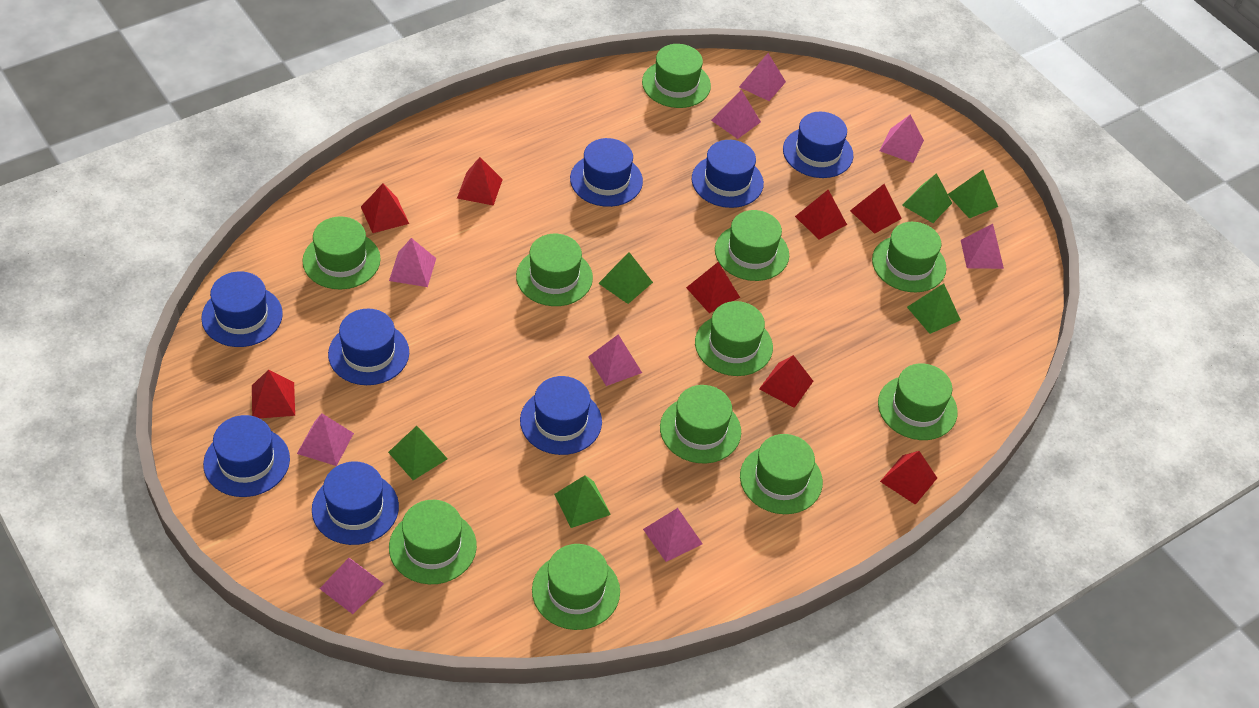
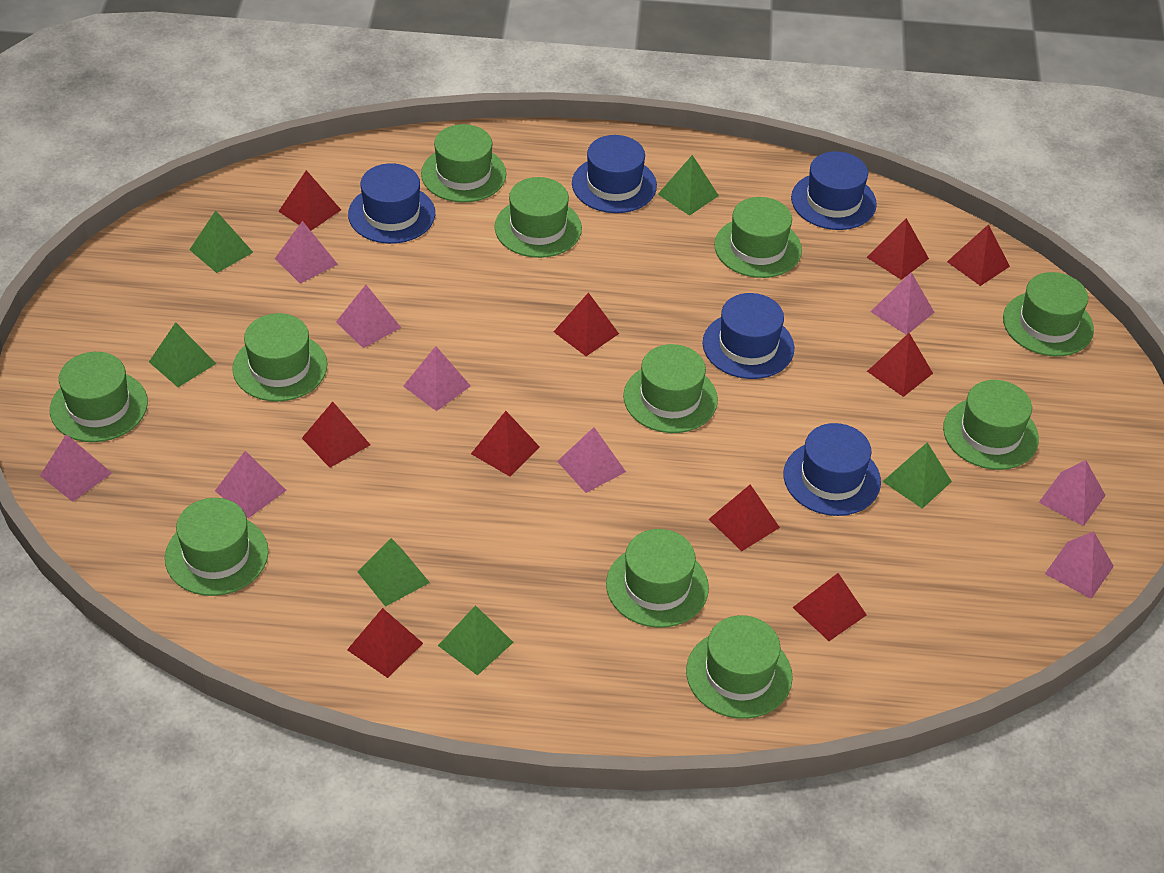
blue hat: [201,271,283,347] [203,415,290,497] [312,461,399,545] [328,309,409,385] [520,376,602,455] [570,138,643,207] [692,140,764,208] [783,112,853,178] = 8 -> [348,163,435,244] [572,135,657,213] [703,293,794,379] [783,423,881,516] [791,151,877,230] = 5
red pyramid: [252,370,295,418] [361,184,409,233] [457,157,503,206] [686,262,740,313] [759,355,813,408] [795,190,847,240] [850,184,902,234] [880,451,937,505] = 8 -> [278,170,341,231] [302,402,370,468] [347,608,423,678] [471,411,540,477] [554,292,619,356] [709,484,780,551] [792,573,866,641] [866,218,929,280] [867,333,933,397] [947,224,1010,286] = 10

